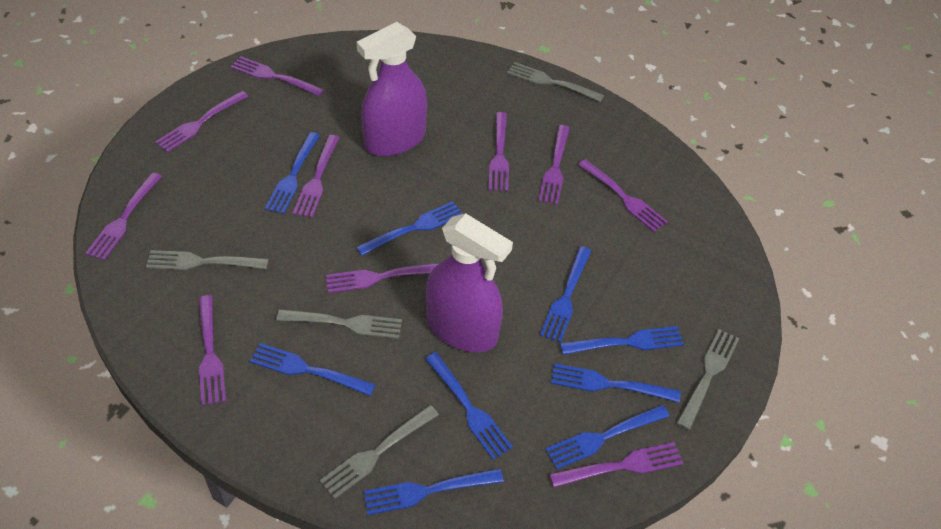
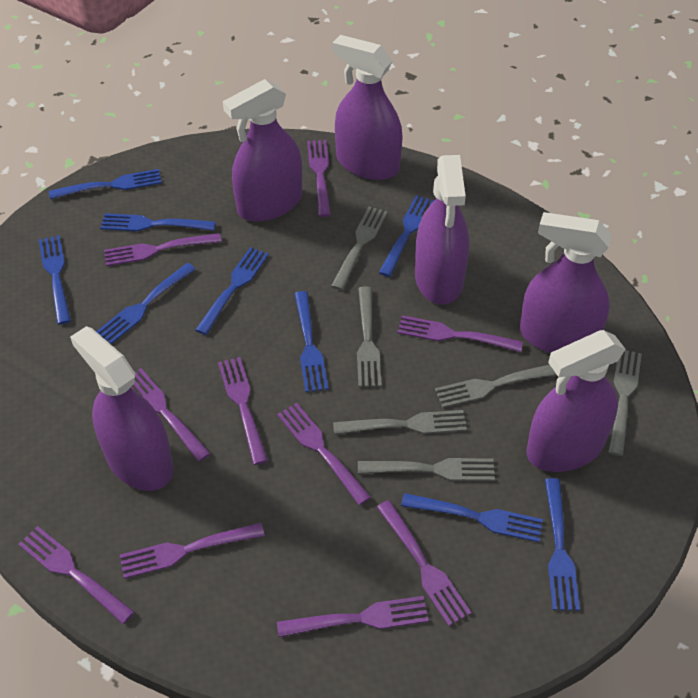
grey fork: [146,250,269,270] [276,309,402,339] [319,405,439,499] [507,62,604,102] [676,329,739,430] = 5 -> [331,207,388,290] [333,410,467,435] [357,287,382,387] [358,458,495,481] [435,365,557,408] [608,350,642,456] = 6
purple spray bottle: [357,22,427,156] [426,213,513,352] = 2 -> [70,326,174,491] [223,79,302,222] [332,35,402,180] [415,155,469,305] [520,212,612,354] [527,330,626,472] = 6

